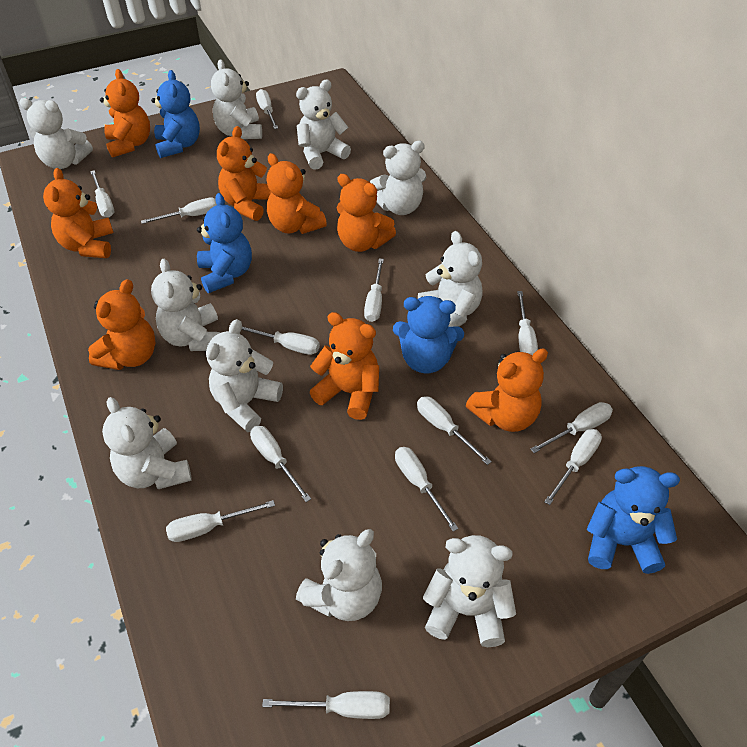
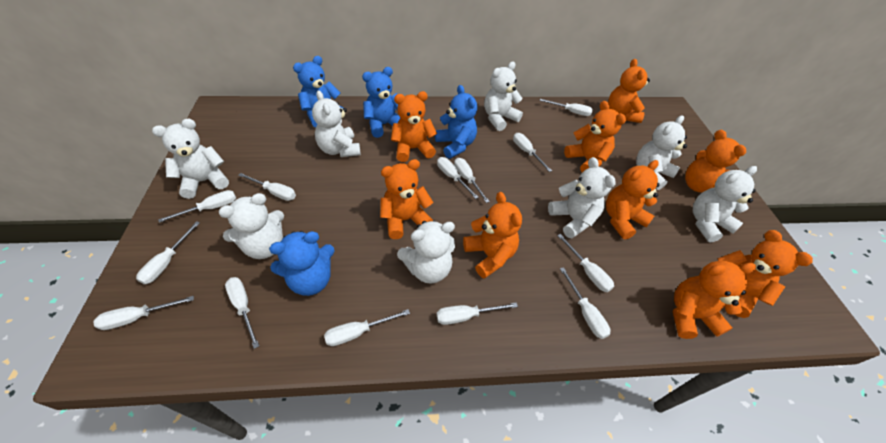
orange teddy bear: [43,168,113,258] [88,279,156,370] [100,69,150,158] [217,126,272,221] [267,153,327,234] [310,312,379,420] [337,174,396,252] [466,349,548,432] = 8 -> [380,159,433,239] [391,91,437,162] [463,192,522,279] [564,101,626,172] [606,160,660,239] [608,59,650,123] [673,261,756,339] [685,130,746,192] [718,230,813,318] = 9
white teddy bear: [19,98,93,169] [102,397,192,489] [151,259,220,351] [206,319,283,432] [211,59,262,139] [296,79,351,170] [296,529,382,621] [370,141,426,215] [418,231,483,327] [423,535,516,647] = 10 -> [152,118,229,199] [219,193,284,259] [312,91,361,157] [397,221,455,284] [484,62,523,131] [548,157,616,238] [636,115,687,190] [693,166,757,243] = 8

